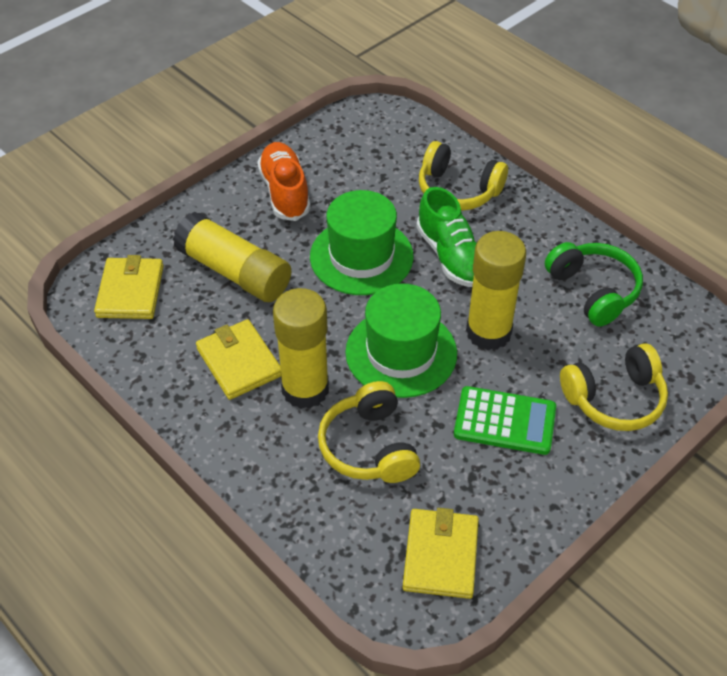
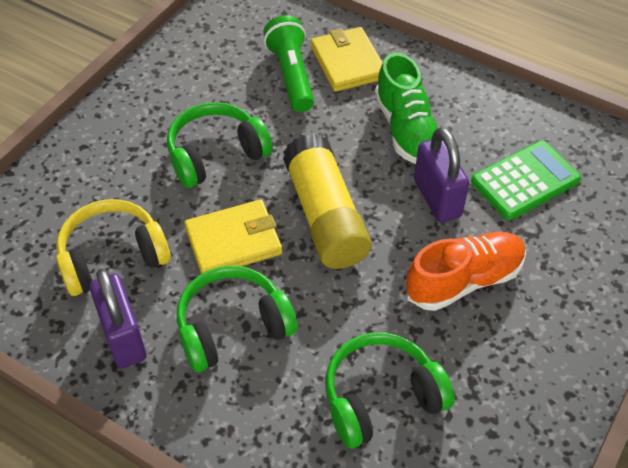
green flashlight: none = 0 -> [263,15,314,112] = 1
green hat: [310,190,414,295] [345,283,457,398] = 2 -> none = 0
green headphones: [545,242,643,327] = 1 -> [167,102,272,188] [177,266,298,372] [325,332,455,449] = 3
purple padlock: none = 0 -> [89,269,146,368] [414,127,469,223] = 2
yellow glue stick: [173,211,291,302] [273,288,329,409] [466,231,526,350] = 3 -> [283,134,371,269] = 1
yellow headphones: [318,381,420,483] [419,141,508,211] [560,343,668,431] = 3 -> [56,199,171,296] = 1
yellow wallet: [94,255,164,319] [196,319,281,400] [403,508,479,599] = 3 -> [184,199,282,274] [311,27,383,92] = 2

